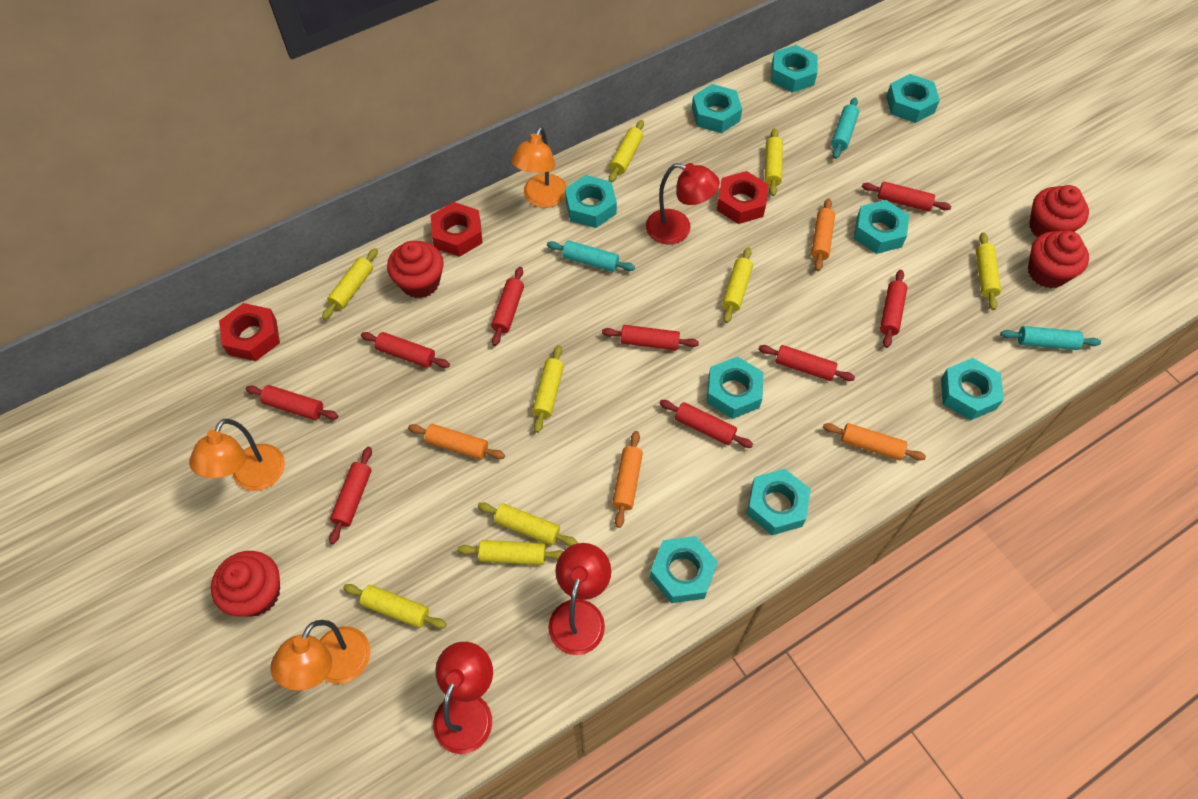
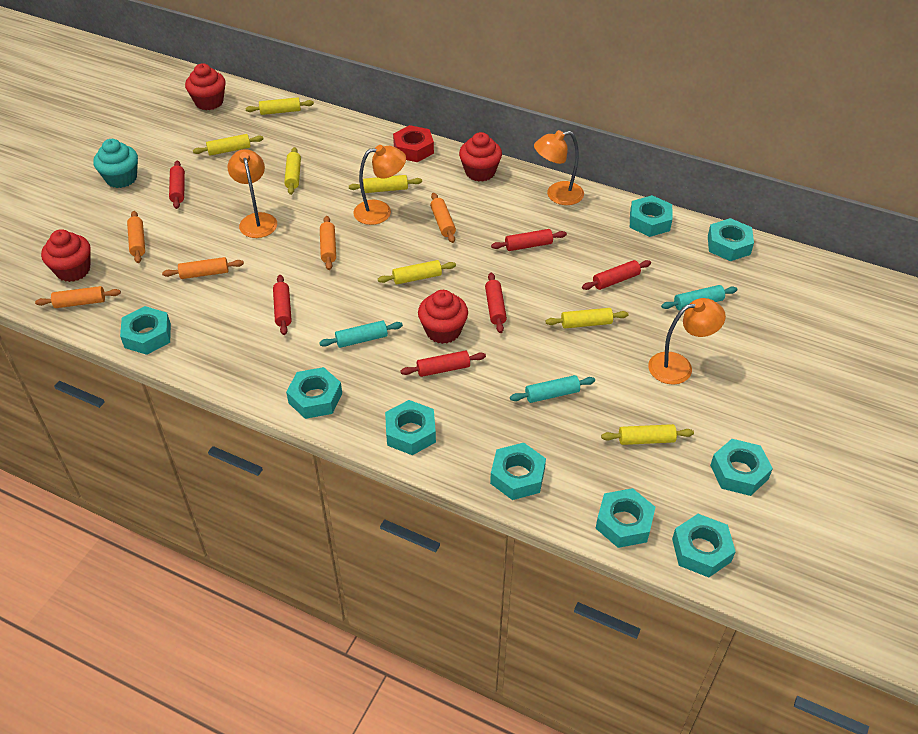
orange lamp: [189,419,285,491] [270,620,371,691] [511,126,567,208] = 3 -> [227,149,277,238] [353,145,406,225] [534,130,584,205] [648,298,726,385] = 4
orange rolling pin: [408,424,505,460] [612,431,643,528] [811,198,835,271] [823,423,926,461] = 4 -> [35,286,121,308] [127,211,145,263] [162,257,244,279] [320,216,336,270] [430,193,456,243] = 5
red lamp: [433,642,493,754] [548,543,611,655] [646,163,720,244] = 3 -> none = 0
red nut: [219,303,280,361] [431,202,483,257] [717,171,769,224] = 3 -> [393,125,434,162] = 1
red rolling pin: [246,385,338,420] [329,447,372,544] [361,332,450,368] [491,267,524,346] [602,325,699,350] [660,400,753,448] [759,345,855,381] [862,182,951,211] [880,270,907,348] = 9 -> [169,161,185,209] [273,275,292,335] [400,350,486,377] [485,273,507,333] [491,229,567,251] [582,260,651,290] = 6
turquoise cupcake: none = 0 -> [93,139,138,188] = 1
yellow rolling pin: [322,248,378,320] [343,584,447,629] [457,540,563,565] [478,502,578,546] [532,345,564,433] [609,120,644,182] [722,247,753,323] [765,128,783,196] [976,232,1001,310] = 9 -> [193,134,264,156] [245,97,314,115] [284,147,301,195] [349,175,422,193] [378,260,456,285] [546,308,629,329] [601,424,694,445] = 7

